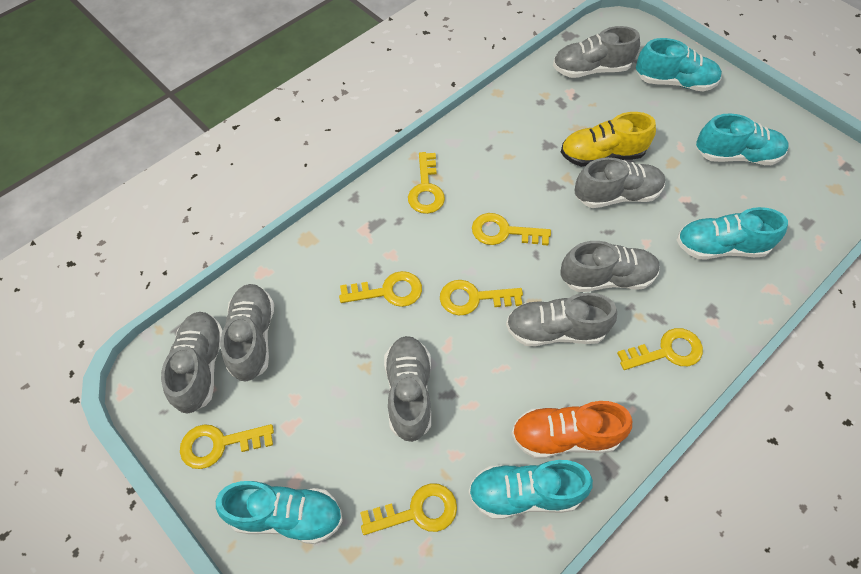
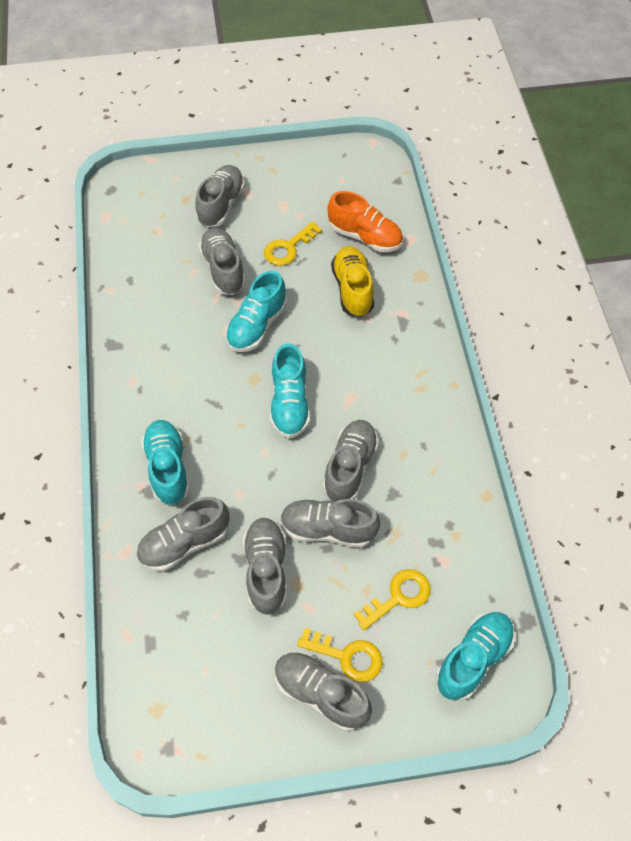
turquoise shoe: [216,481,343,544] [468,460,593,519] [636,38,722,92] [677,207,788,260] [696,113,788,165] = 5 -> [141,420,190,505] [225,271,287,352] [270,343,310,438] [436,612,515,701] = 4
yellow key: [180,424,274,469] [339,271,422,307] [360,483,457,535] [408,152,445,214] [440,280,523,316] [472,213,551,245] [617,328,703,370] = 7 -> [264,221,322,266] [297,628,383,682] [354,569,431,630] = 3

